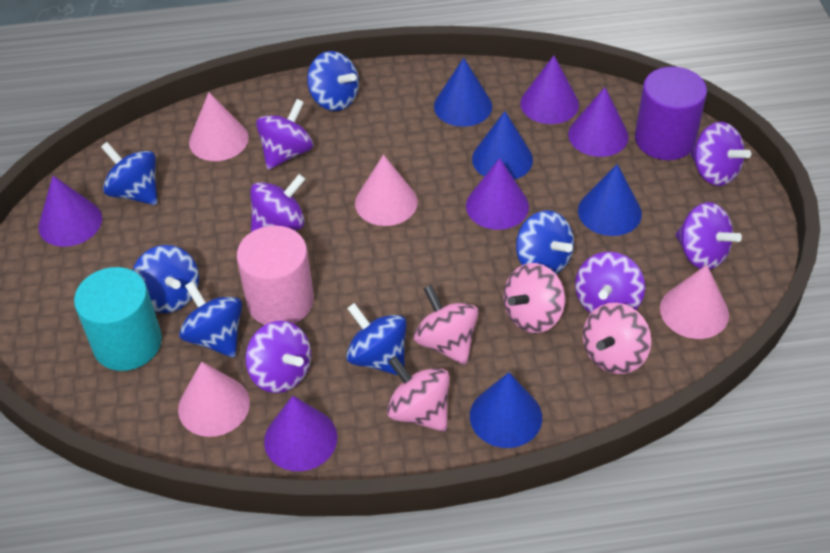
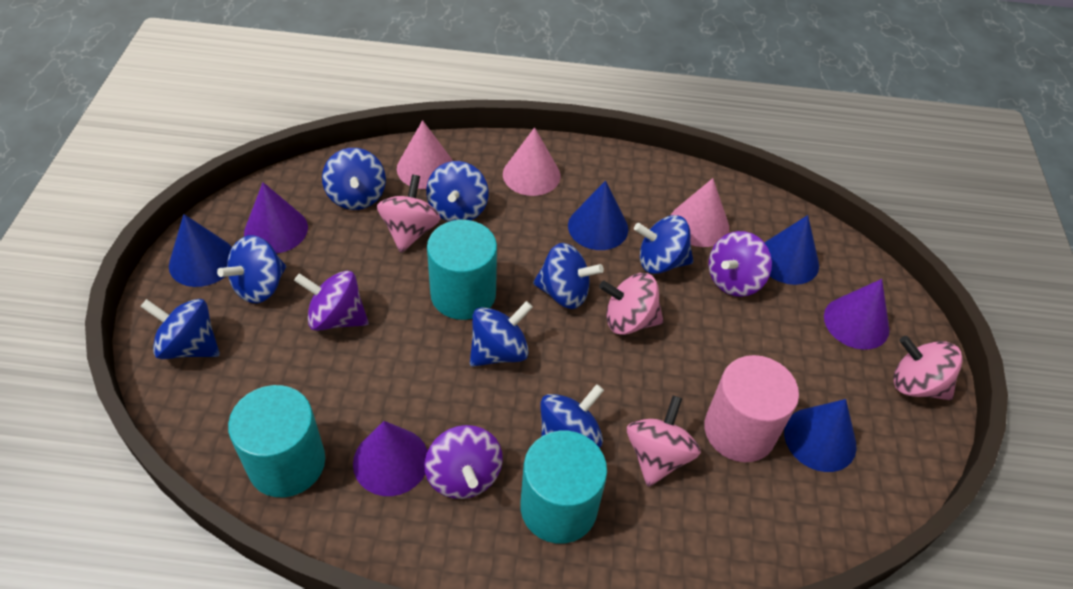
blue spinning top: [101,142,157,205] [133,245,199,313] [179,281,242,358] [307,51,359,111] [346,303,407,375] [516,210,574,274] = 6 -> [140,299,220,359] [217,235,286,303] [322,148,386,210] [426,161,489,222] [470,301,533,367] [533,243,604,309] [541,384,604,448] [634,215,693,274] = 8
pink cone: [178,361,250,437] [189,92,249,161] [355,155,418,226] [660,265,729,339] = 4 -> [397,120,453,189] [503,127,560,196] [671,178,729,247] = 3
purple cone: [38,176,102,247] [264,396,337,471] [466,158,529,230] [520,55,579,124] [568,87,629,157] = 5 -> [244,182,308,253] [353,421,428,496] [824,279,890,350] = 3
purple cylinder: [635,67,707,160] = 1 -> none = 0
purple spinning top: [245,321,311,393] [250,174,305,232] [256,99,313,170] [575,252,645,313] [675,202,742,270] [690,122,751,186] = 6 -> [294,270,369,331] [424,425,503,499] [709,231,772,297] = 3
turquoise cylinder: [74,267,162,371] = 1 -> [228,385,325,497] [427,220,497,320] [520,431,607,544] = 3

